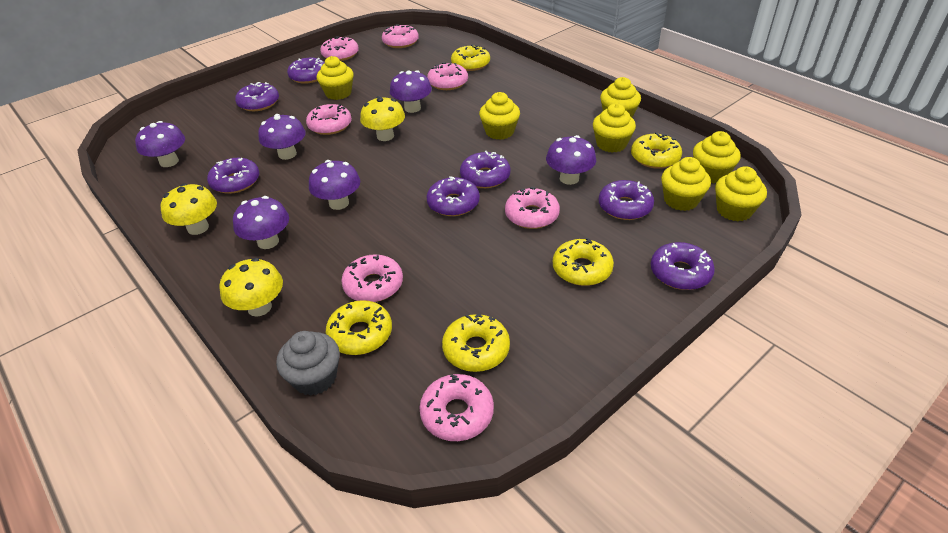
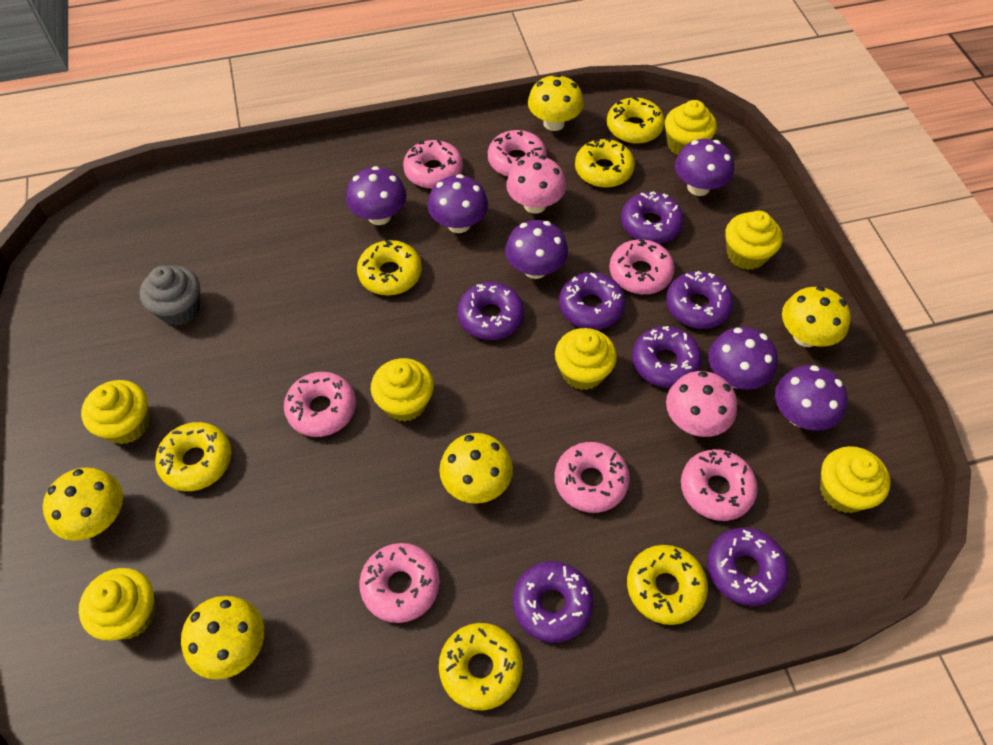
pink mushroom: none = 0 -> [506,156,566,214] [666,371,737,437] = 2
yellow donut: [326,300,392,355] [442,314,510,372] [451,44,490,71] [553,238,614,286] [631,132,682,169] = 5 -> [155,422,232,491] [357,240,422,295] [439,623,523,710] [575,138,635,188] [607,97,665,144] [627,545,708,625] = 6
yellow mushroom: [161,183,217,235] [219,258,283,317] [360,96,405,141] = 3 -> [43,467,123,541] [181,596,264,680] [439,433,513,504] [528,74,584,131] [782,286,851,347] = 5

